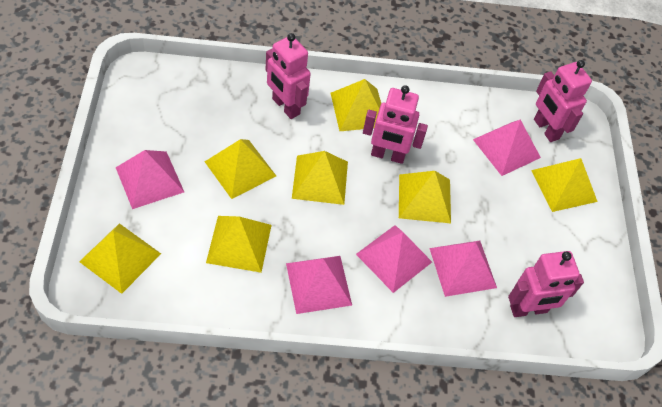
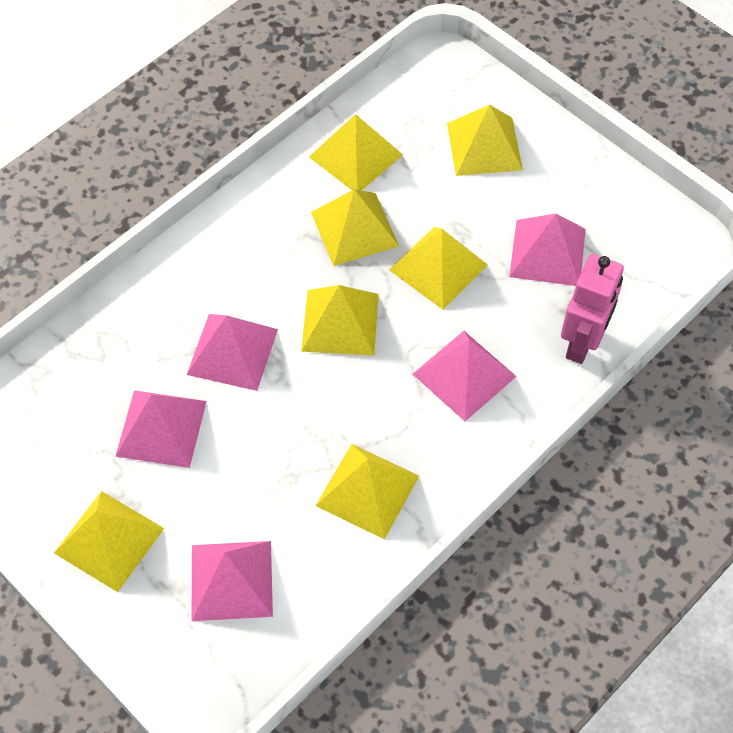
pink robot: [266,33,311,119] [363,85,428,164] [508,251,584,317] [534,60,592,142] = 4 -> [561,254,624,364] = 1

